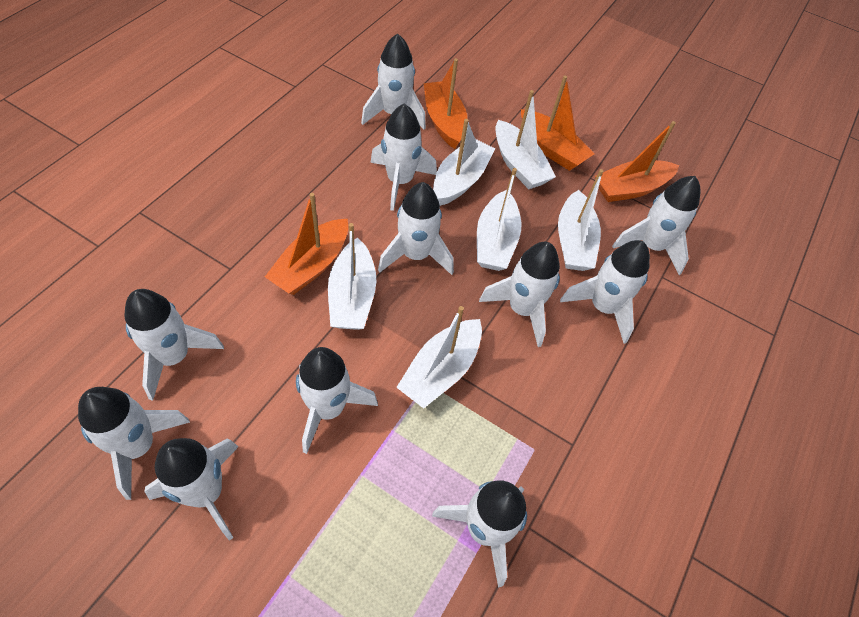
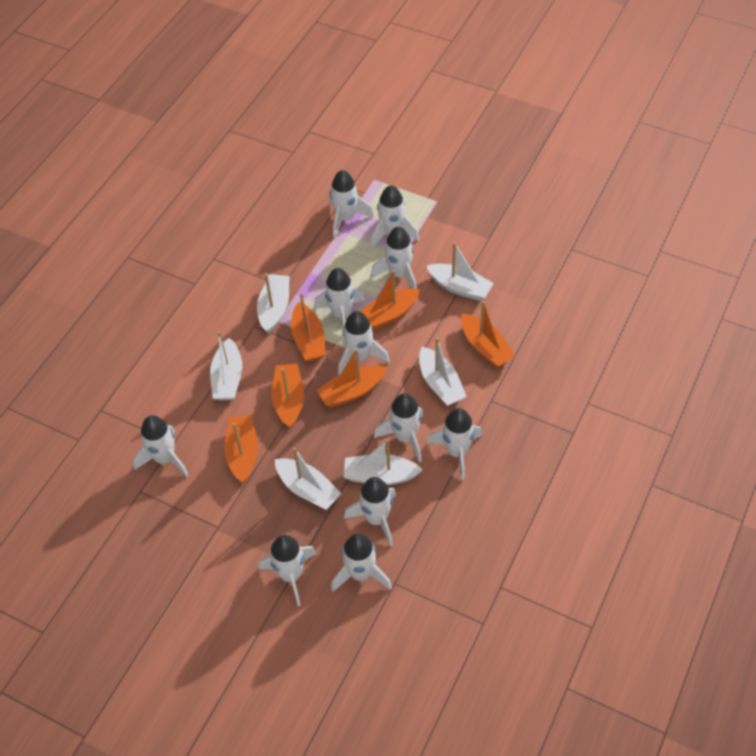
orange boat: [265,193,348,295] [424,59,467,149] [521,75,595,171] [595,121,679,202] = 4 -> [224,415,258,483] [272,364,304,428] [291,293,326,362] [317,348,387,408] [360,270,420,330] [461,301,515,368] = 6

